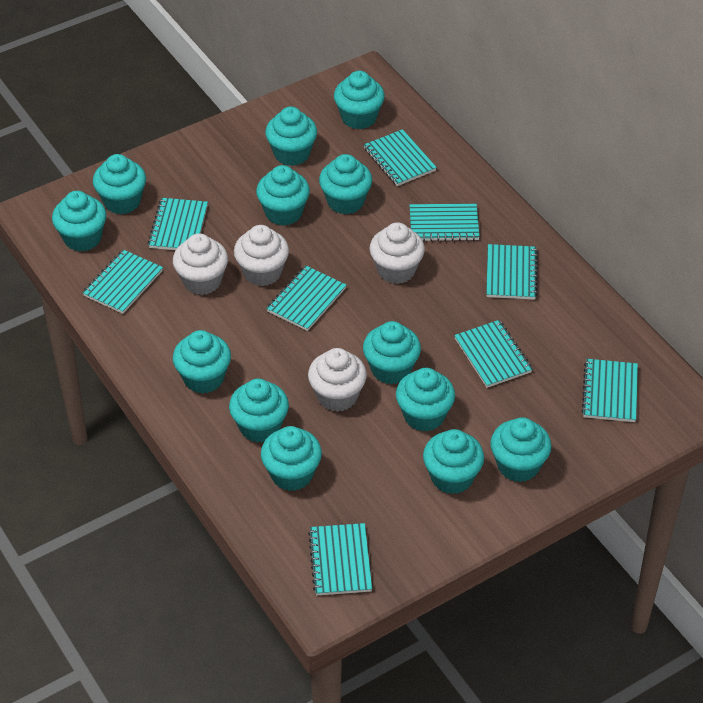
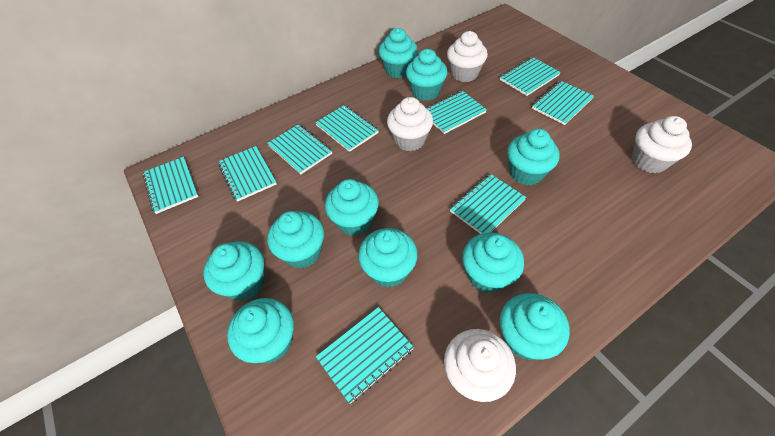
turquoise cupcake: [52,191,106,252] [93,154,146,214] [173,330,231,394] [229,379,289,443] [256,165,310,226] [261,426,322,491] [265,107,317,166] [319,154,372,214] [334,71,385,129] [363,321,421,384] [396,368,455,431] [423,429,484,494] [490,417,551,482] = 13 -> [203,241,265,301] [227,298,294,363] [267,211,324,269] [325,179,379,236] [358,228,418,288] [379,28,418,78] [406,49,448,101] [462,233,524,293] [500,293,570,360] [507,129,560,185] = 10

